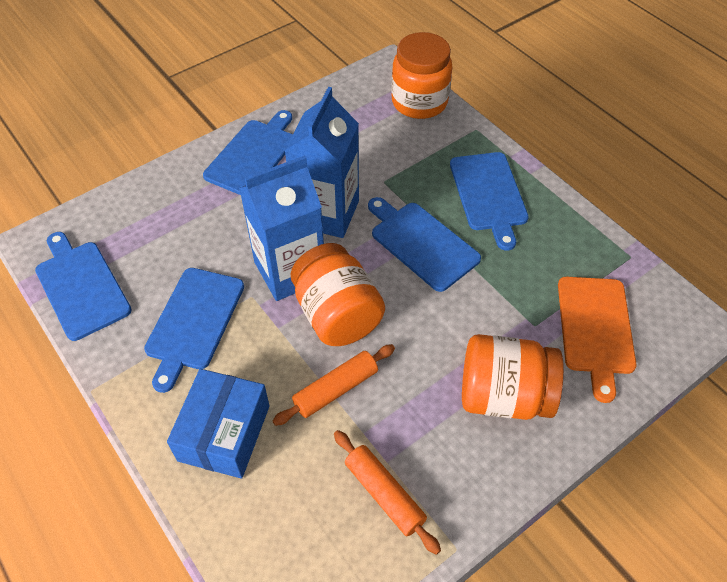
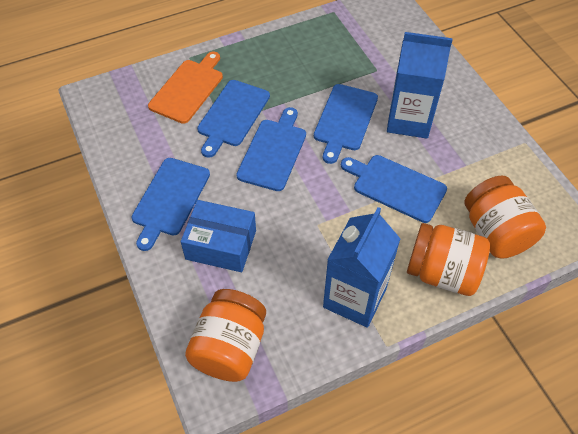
orange rolling pin: [272,344,395,426] [334,430,441,555] = 2 -> none = 0

